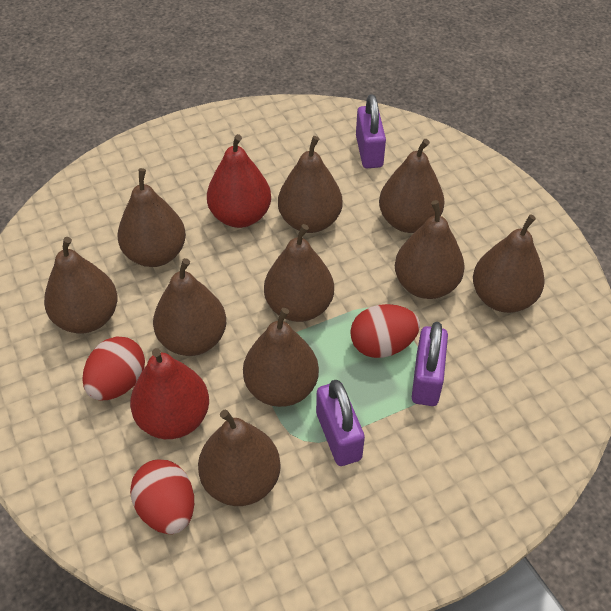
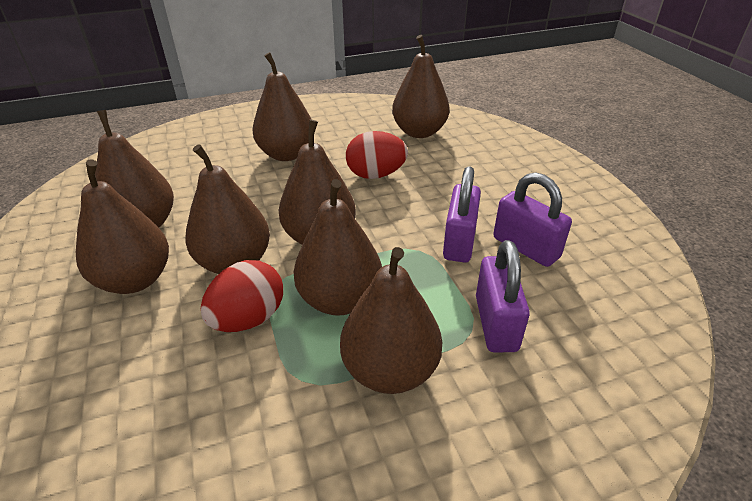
brown pear: [44,237,118,333] [118,168,186,267] [153,258,226,356] [198,409,281,506] [243,308,319,407] [264,224,334,322] [278,136,342,233] [379,139,444,233] [395,200,465,299] [473,215,545,313] = 10 -> [76,159,169,294] [95,110,174,227] [185,144,270,274] [253,52,312,161] [278,120,356,244] [293,179,382,316] [340,247,442,394] [392,35,450,138] = 8
red egg: [82,336,145,401] [130,459,194,534] [350,304,420,358] = 3 -> [201,260,283,332] [346,131,408,179] = 2
red pear: [130,348,209,439] [207,134,271,228] = 2 -> none = 0

